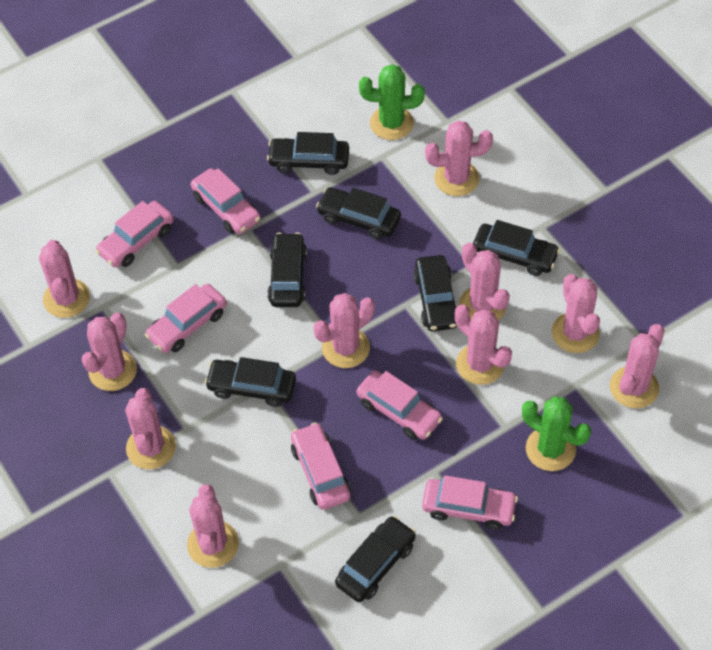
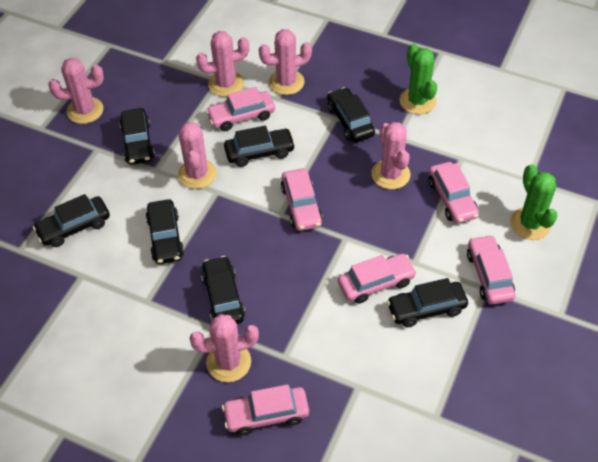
pink cactus: [39,240,90,318] [82,313,137,391] [125,388,176,469] [187,484,239,568] [314,293,375,368] [425,120,493,196] [455,304,512,385] [459,243,510,320] [552,274,600,353] [610,324,664,408] = 10 -> [48,58,104,124] [178,122,217,189] [190,314,259,382] [196,31,249,97] [259,29,312,95] [371,122,410,189] = 6

